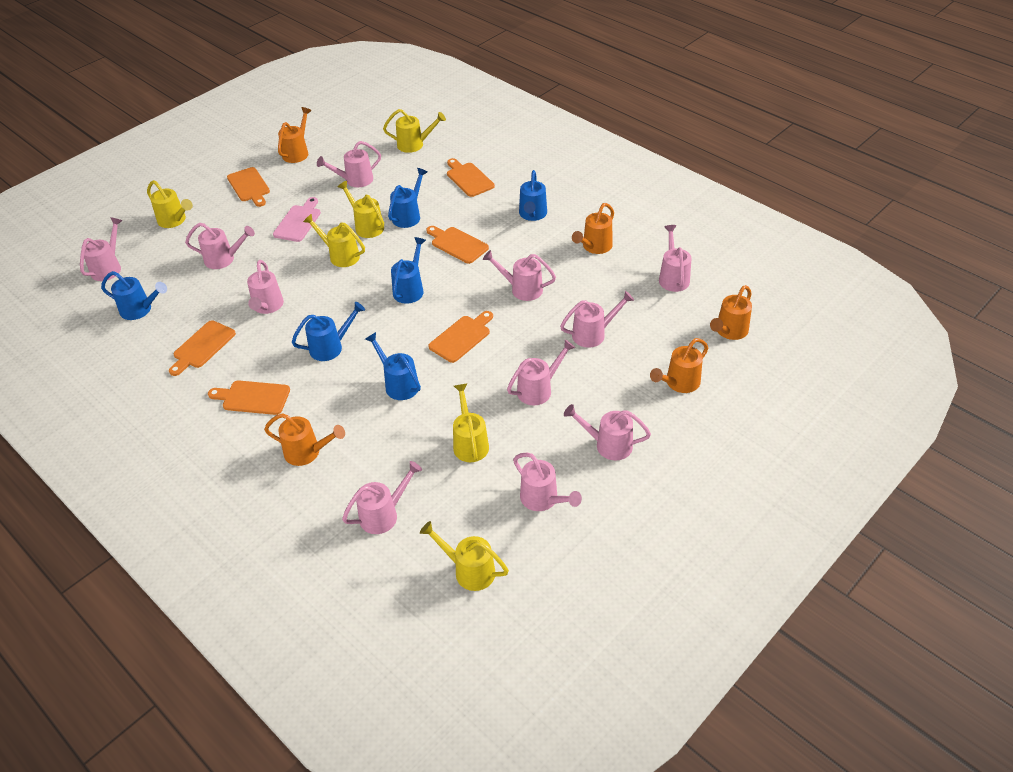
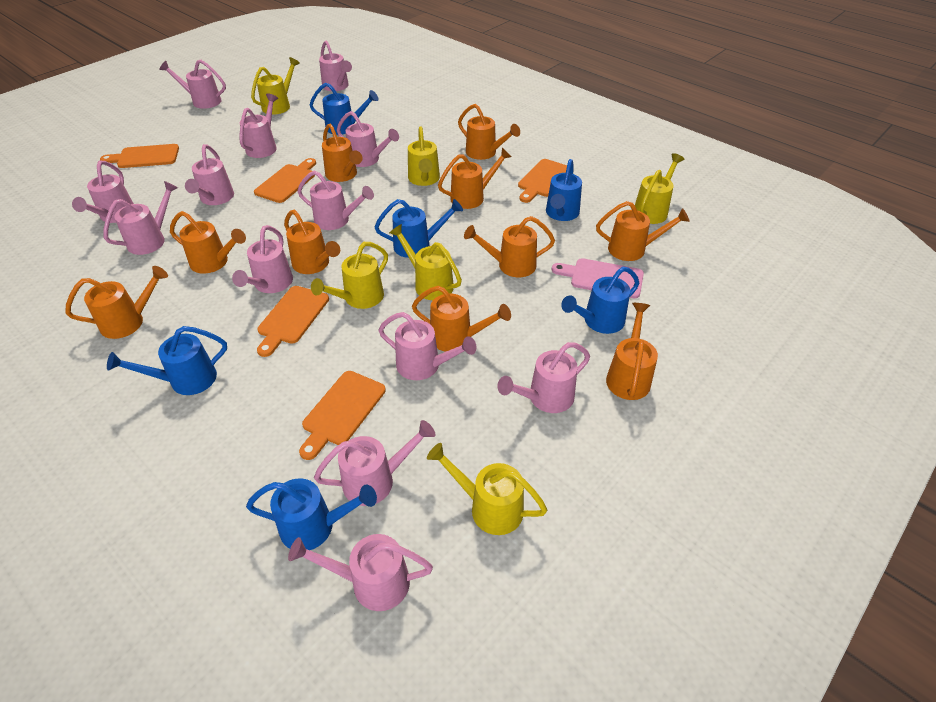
orange cutting board: [169,320,236,376] [208,380,290,415] [227,167,270,207] [426,226,489,264] [428,311,493,363] [447,158,495,197] = 6 -> [100,144,179,168] [254,158,316,203] [257,286,329,357] [299,371,386,460] [518,159,567,203] = 5
orange watering can: [264,413,345,466] [278,107,312,163] [572,203,614,254] [650,338,708,393] [710,285,752,340] = 5 -> [65,266,168,339] [170,211,246,274] [284,210,340,274] [322,124,363,182] [412,286,511,351] [438,148,512,209] [458,104,520,160] [464,216,555,277] [596,201,690,261] [606,303,658,400] = 10
pink watering can: [80,217,123,281] [185,223,255,269] [247,260,284,314] [317,141,381,187] [342,461,422,534] [483,250,556,301] [507,340,576,405] [513,453,582,511] [560,291,634,348] [564,404,651,460] [659,225,692,292] = 11 -> [72,161,134,223] [103,181,178,255] [159,60,226,109] [185,144,234,205] [232,225,293,293] [239,94,278,158] [288,534,433,611] [297,171,374,230] [314,420,436,506] [319,41,352,91] [337,111,399,167] [378,312,476,380] [497,342,590,413] = 13

